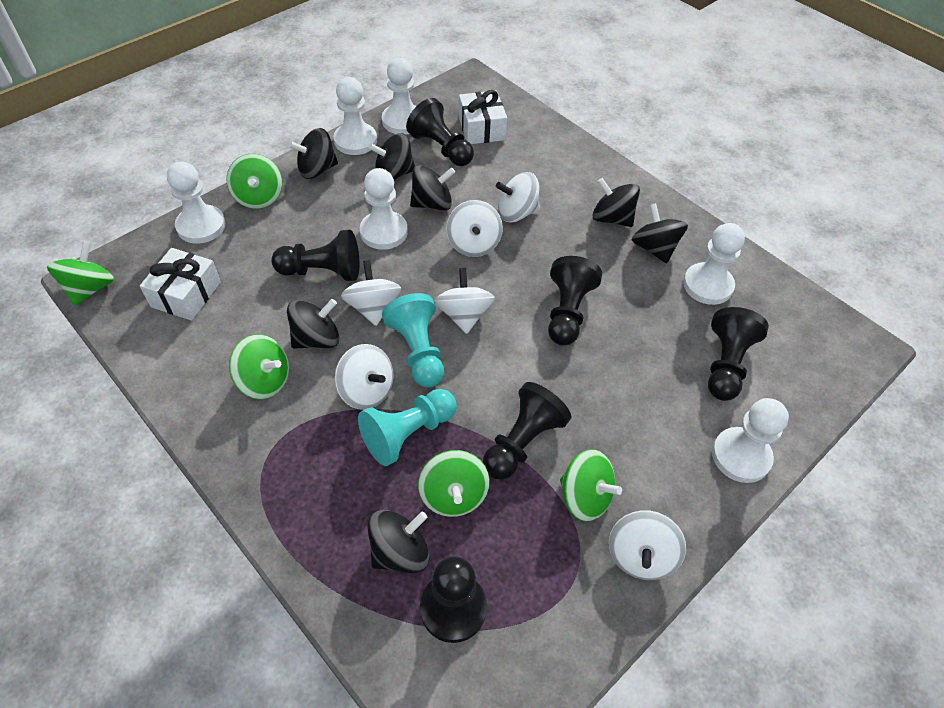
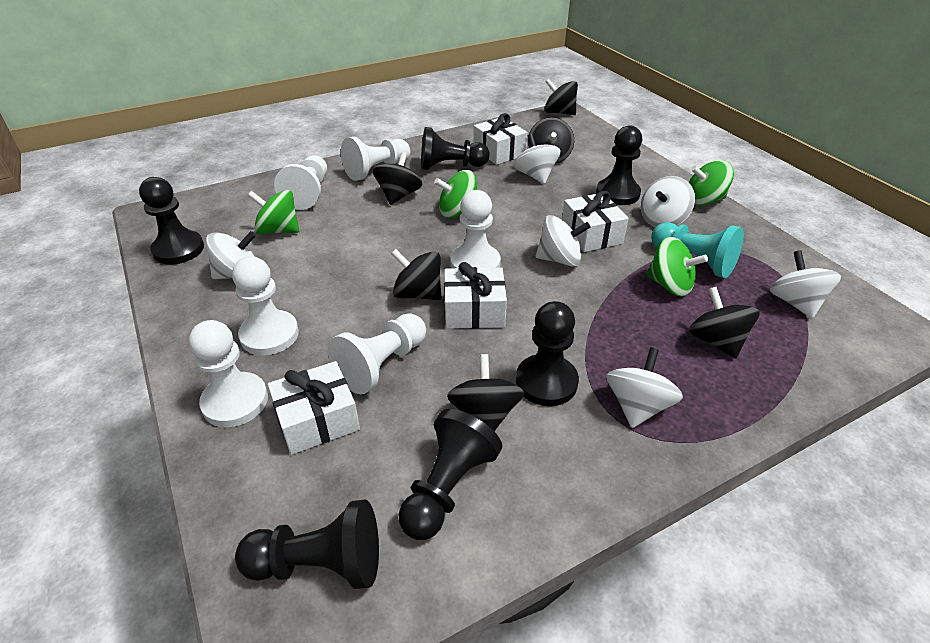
black spinning top: [287,299,339,349] [289,128,338,179] [367,510,429,573] [368,133,415,180] [410,165,455,210] [593,178,640,227] [632,203,688,263] = 7 -> [373,152,422,205] [391,249,442,300] [447,354,524,431] [528,117,574,164] [545,79,578,115] [689,287,760,359] = 6
green spinning top: [47,241,114,306] [226,154,282,209] [229,334,289,400] [418,450,490,517] [560,449,622,522] = 5 -> [248,190,299,234] [434,170,477,218] [646,237,708,296] [689,160,734,206] = 4
turquoise pawn: [358,389,457,466] [382,293,444,387] = 2 -> [651,222,744,278] = 1
white gift: [140,248,221,320] [459,90,507,144] = 2 -> [268,361,360,455] [444,262,507,329] [473,113,528,165] [562,191,629,252] = 4

